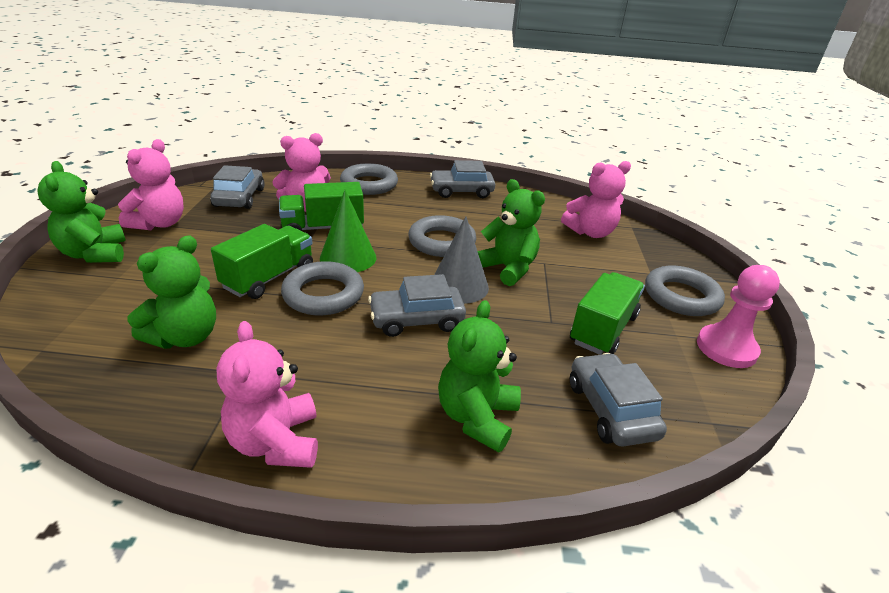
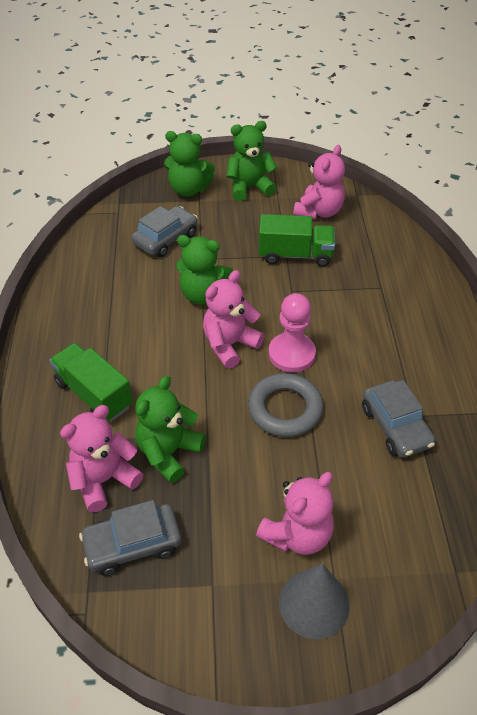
green cone: [320,190,376,272] = 1 -> none = 0
green truck: [211,224,313,299] [279,182,364,231] [570,272,645,355] = 3 -> [50,343,133,422] [259,214,335,267] = 2
grey car: [210,165,265,209] [368,274,466,337] [430,160,495,198] [570,353,667,446] = 4 -> [79,500,181,576] [131,206,198,257] [362,380,436,458] = 3
grey ring: [281,261,364,315] [340,163,398,195] [408,215,477,257] [645,266,725,316] = 4 -> [248,373,323,437] = 1

